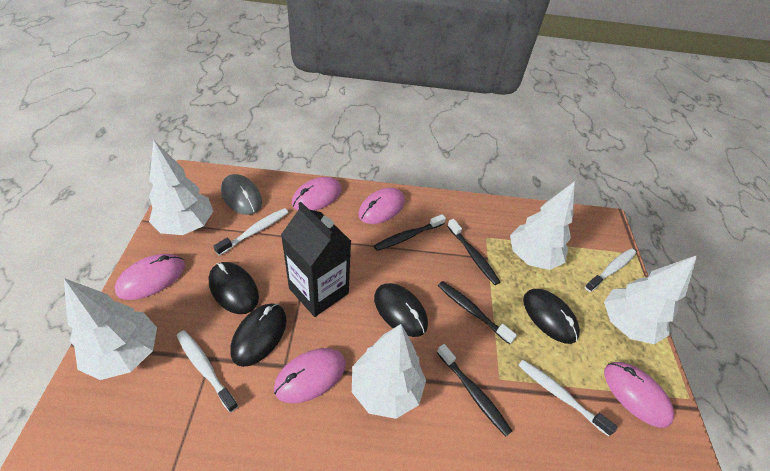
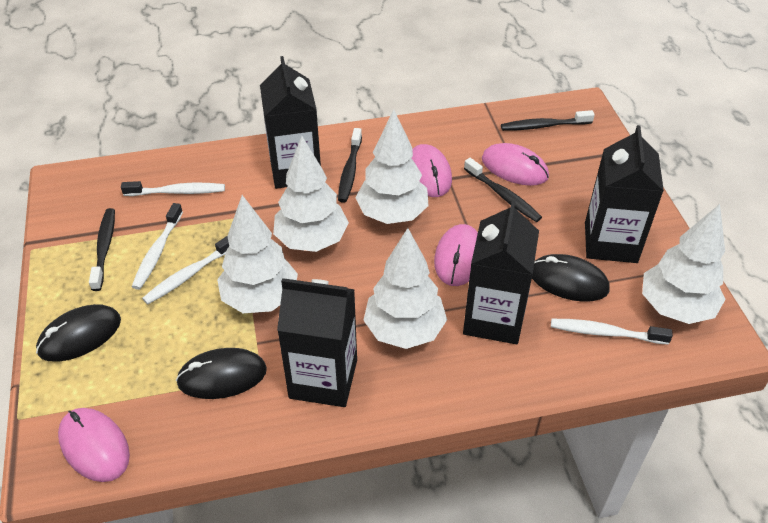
black carton: [281,202,351,317] = 1 -> [260,56,321,189] [277,278,357,407] [463,200,539,344] [585,125,664,263] = 4
black mouse: [209,262,259,314] [230,303,287,367] [374,283,428,337] [523,289,580,344] = 4 -> [36,304,121,362] [176,348,267,399] [532,254,610,302] = 3
grey mouse: [221,174,262,215] = 1 -> none = 0
pink mouse: [115,254,185,300] [274,348,346,403] [292,177,342,211] [358,188,405,224] [604,362,674,428] = 5 -> [58,408,130,482] [412,144,452,197] [434,224,478,286] [482,143,549,186] = 4

